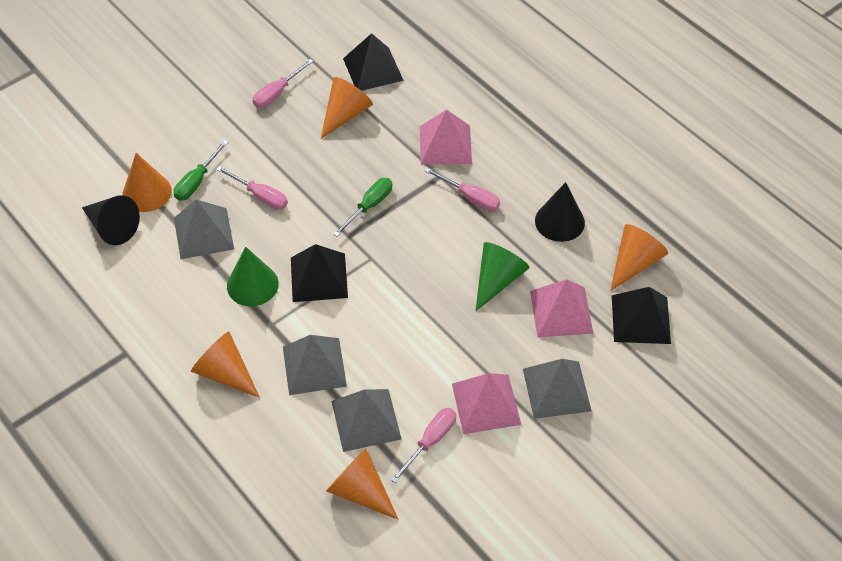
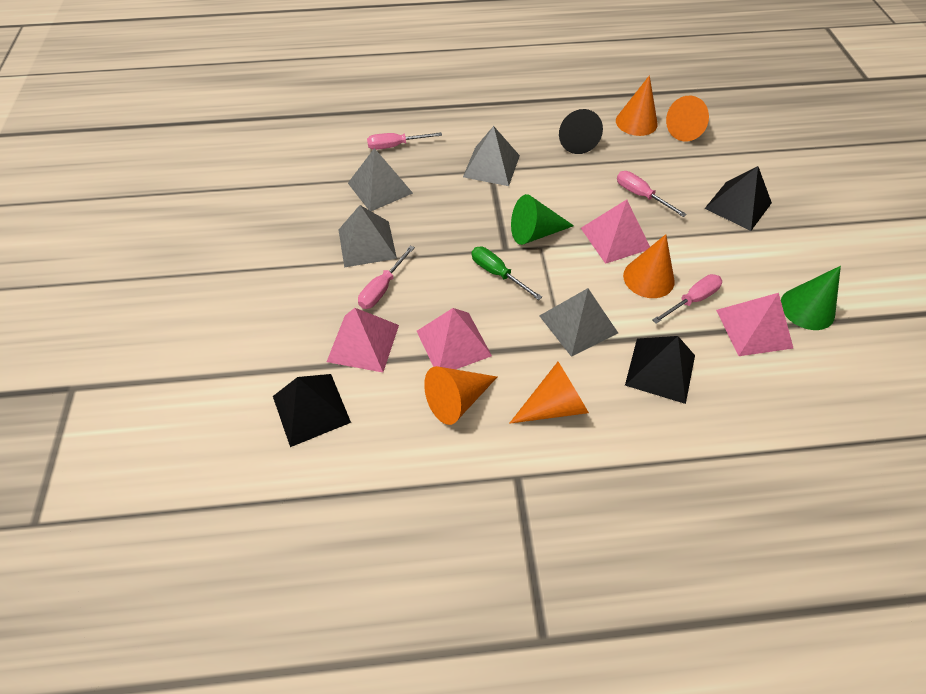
black cone: [82,195,140,245] [535,182,585,242] = 2 -> [559,109,603,154] = 1
green screwdriver: [174,140,228,201] [333,178,392,237] = 2 -> [472,247,542,300] = 1
pink pyramid: [420,109,472,165] [452,373,521,434] [530,279,593,337] = 3 -> [327,308,399,372] [417,308,492,369] [581,199,650,264] [716,293,794,356] = 4

